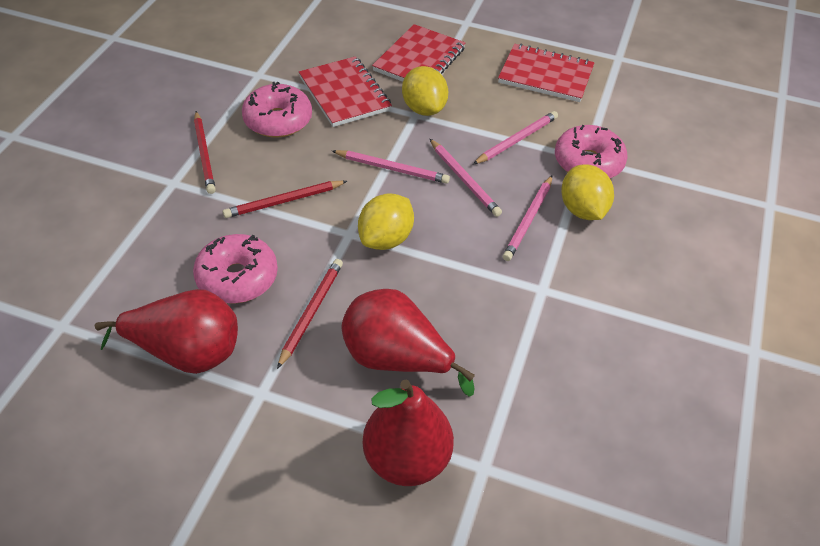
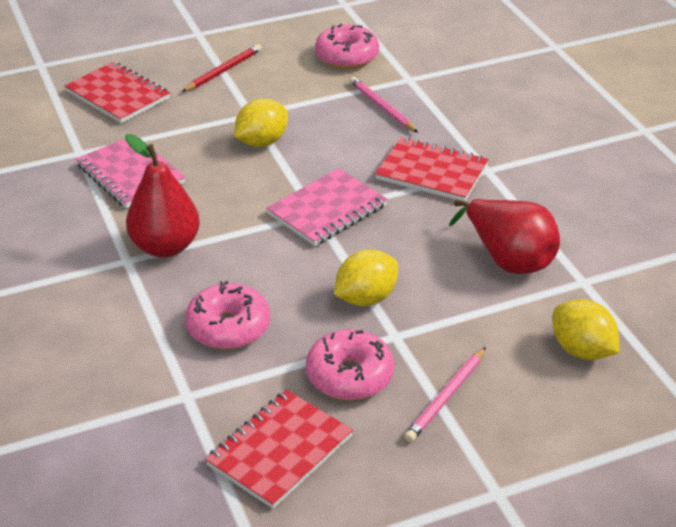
pink notebook: none = 0 -> [76,135,186,208] [266,168,388,246] = 2
pink pencil: [332,150,450,184] [430,139,502,217] [473,111,558,164] [503,176,552,261] = 4 -> [349,77,418,133] [404,347,486,442] = 2
red pear: [95,289,238,374] [341,289,475,397] [363,380,454,486] = 3 -> [125,134,200,257] [449,199,560,274] = 2
red pencil: [194,111,216,194] [223,181,347,218] [277,259,343,369] = 3 -> [182,44,262,92] = 1

